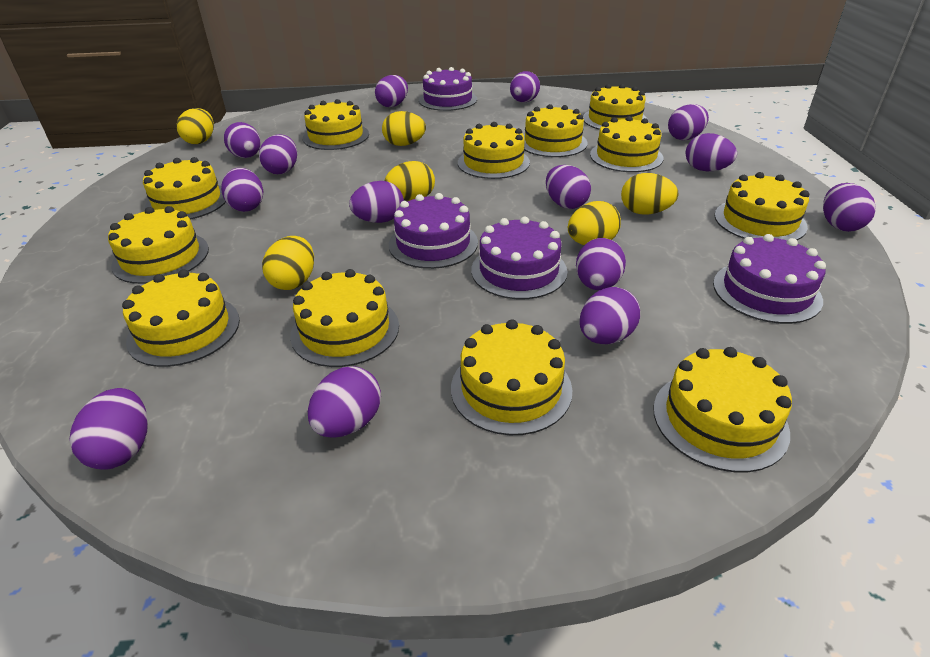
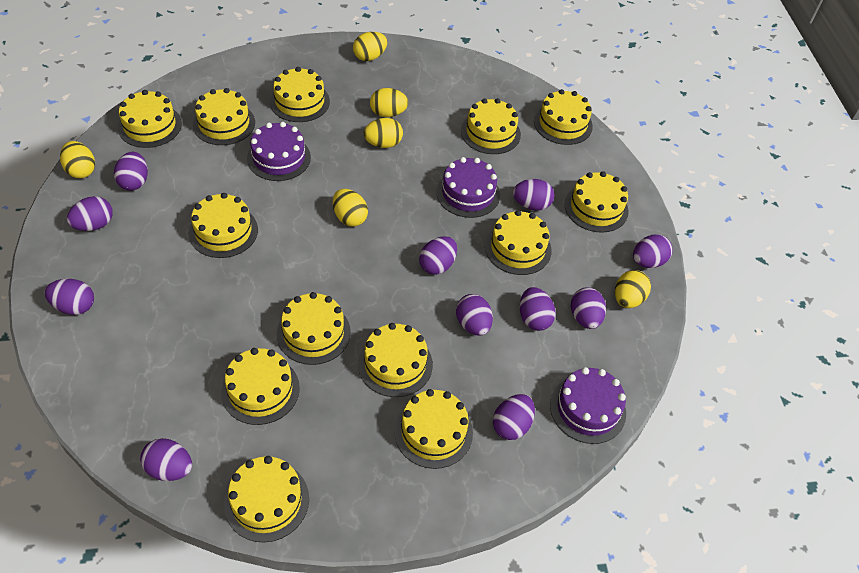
purple cake: [389,193,478,269] [419,67,477,111] [471,217,567,299] [713,234,826,324] = 4 -> [247,122,311,181] [436,157,500,218] [550,367,626,444] = 3
purple egg: [69,388,148,470] [221,168,263,212] [224,122,261,158] [259,134,297,174] [308,366,381,438] [349,181,404,223] [375,75,408,107] [510,71,540,102] [546,165,591,209] [576,238,626,290] [580,287,640,344] [668,104,709,140] [686,133,737,171] [823,183,876,232] = 14 -> [45,279,94,315] [67,196,113,231] [114,152,148,191] [140,438,192,481] [419,236,457,275] [456,294,493,336] [493,394,535,440] [513,179,554,211] [520,287,556,331] [571,287,606,329] [633,234,673,268] = 11
yellow cake: [108,206,209,284] [122,269,240,367] [143,157,226,220] [290,269,399,367] [303,99,369,150] [451,319,572,435] [458,122,530,179] [524,104,588,157] [583,84,648,130] [590,116,664,172] [653,347,792,472] [715,172,809,240] = 12 -> [118,90,182,148] [189,193,258,258] [193,88,255,145] [221,348,300,425] [224,456,309,542] [270,67,330,122] [277,292,351,365] [358,323,433,397] [394,389,473,469] [461,98,521,154] [485,210,552,275] [534,89,593,145] [565,171,629,233] = 13

